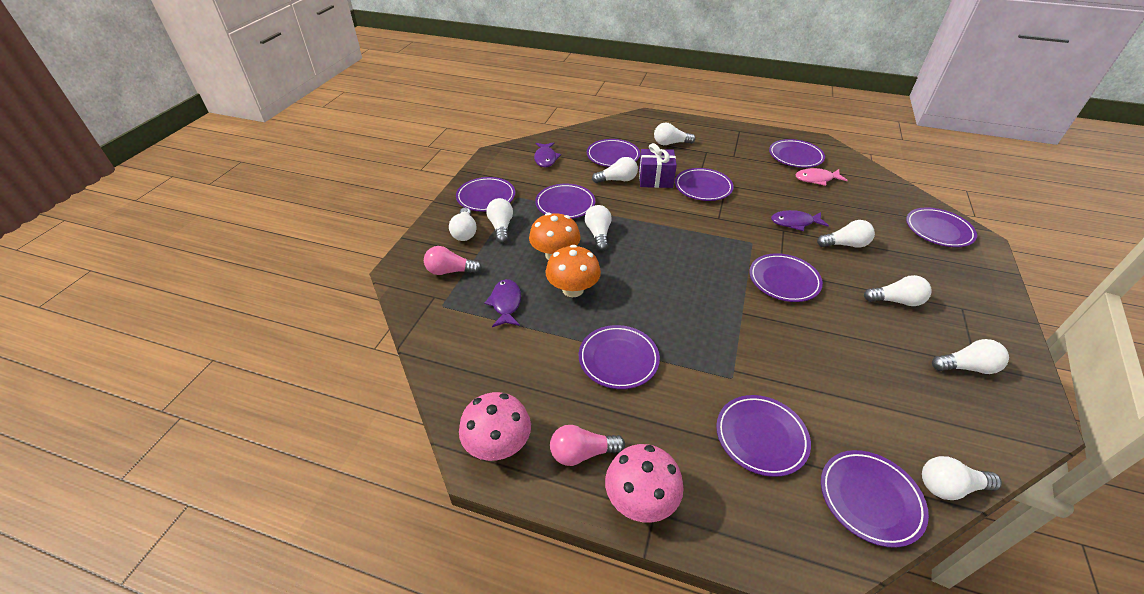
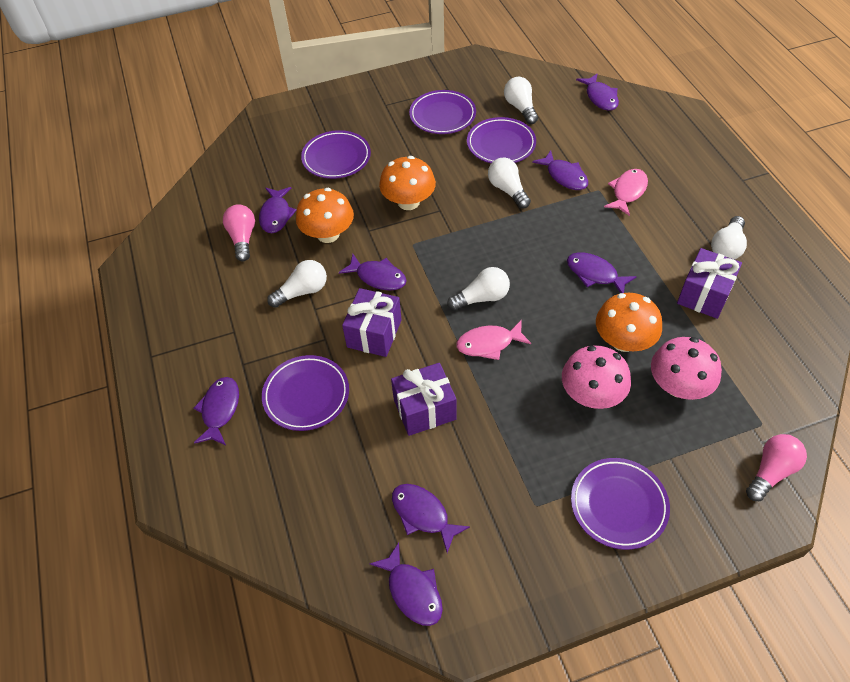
orange mushroom: [529,213,581,260] [545,245,601,297] = 2 -> [296,188,354,243] [379,156,436,210] [596,293,662,352] = 3
pink fish: [795,168,848,186] = 1 -> [456,320,531,360] [604,169,648,216] = 2
purple fish: [484,279,521,327] [534,142,561,167] [771,210,829,231] = 3 -> [194,377,239,445] [259,187,297,233] [339,254,407,291] [369,543,443,626] [392,484,470,553] [532,151,589,190] [567,252,636,293] [576,73,619,111] = 8
purple gift: [639,143,677,188] = 1 -> [342,288,402,357] [391,363,457,436] [677,248,742,319] = 3
purple plate: [456,177,515,211] [535,184,595,219] [579,325,660,389] [587,139,640,167] [675,168,734,201] [716,395,811,477] [749,253,823,302] [769,139,825,168] [821,450,929,548] [906,207,977,247] = 10 -> [262,355,349,431] [301,130,371,179] [409,90,476,134] [467,117,536,163] [571,458,670,550] = 5
white light bulb: [449,208,477,241] [486,198,513,243] [585,205,612,251] [592,157,638,183] [654,122,695,145] [817,220,875,248] [864,275,932,306] [922,456,1002,500] [932,339,1009,374] = 9 -> [267,260,327,308] [447,267,510,311] [488,157,531,208] [504,77,538,124] [711,216,747,260] = 5

